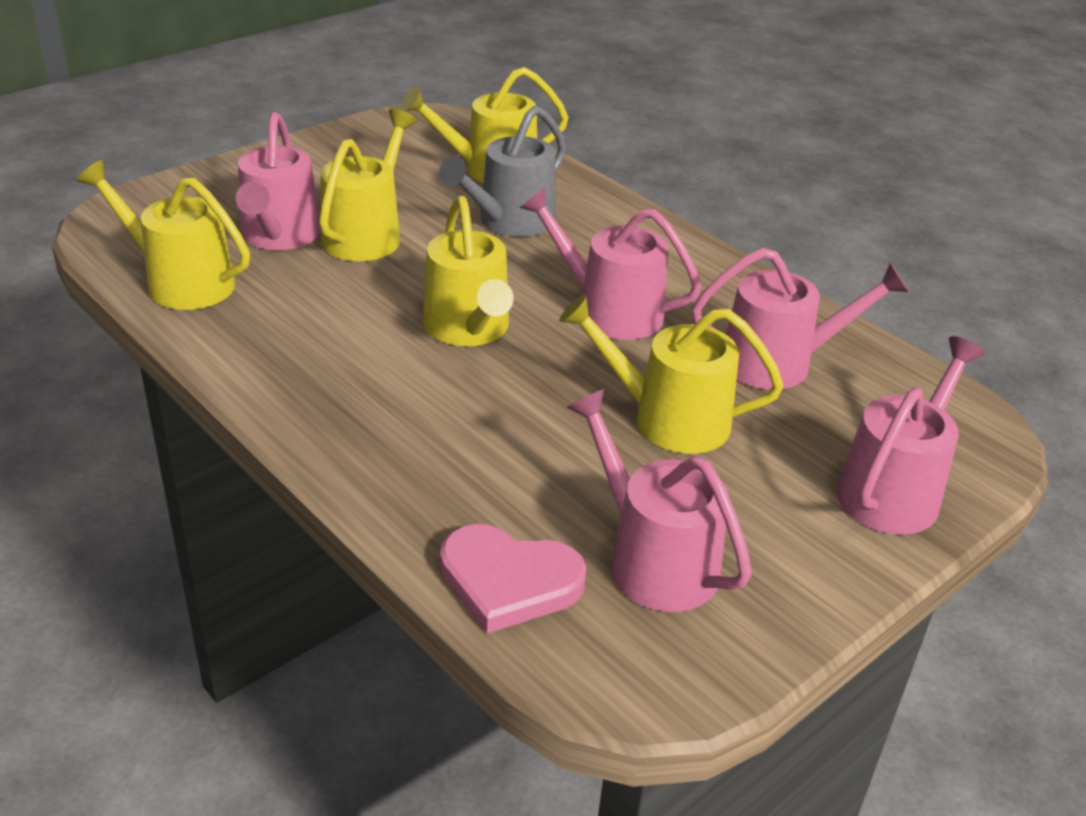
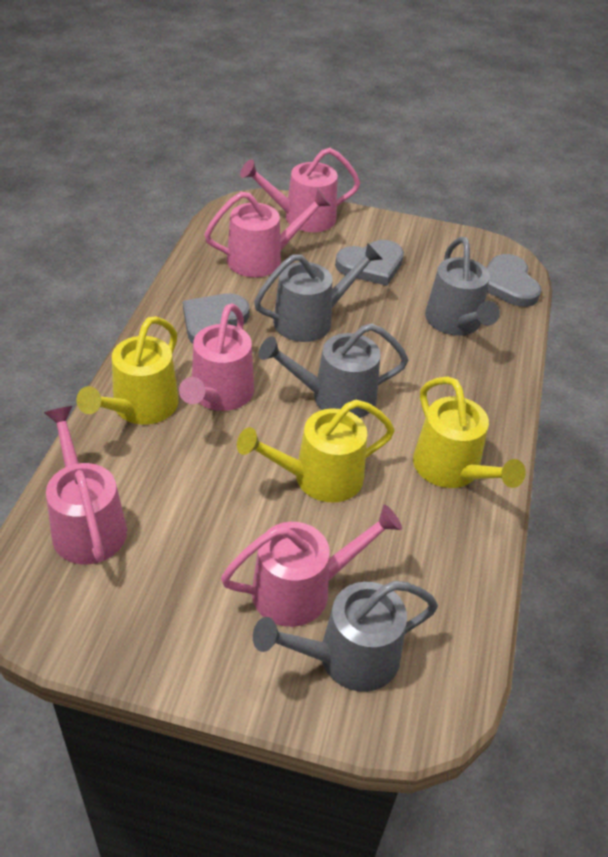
grey heart: none = 0 -> [183,293,250,344] [335,240,404,286] [486,254,541,307] = 3
grey watering can: [439,106,566,237] = 1 -> [253,581,438,692] [254,243,382,342] [259,323,408,418] [425,237,500,336] = 4
pink heart: [440,524,586,633] = 1 -> none = 0
yellow watering can: [77,160,250,310] [319,109,417,261] [401,67,569,183] [423,196,514,346] [559,294,783,454] = 5 -> [76,316,179,425] [237,400,395,502] [413,376,526,488] = 3

